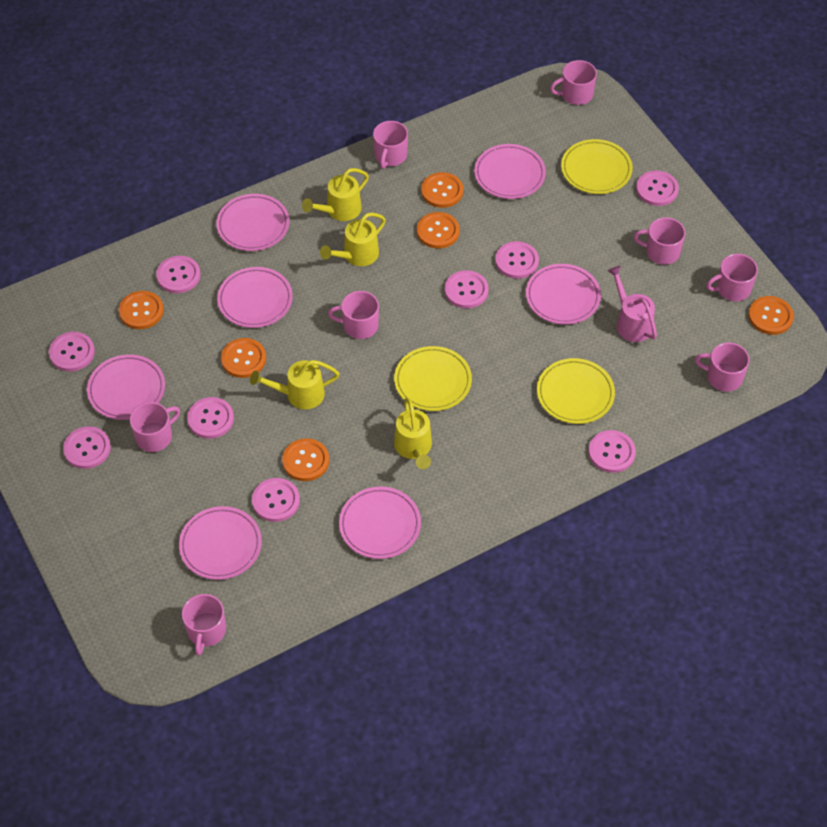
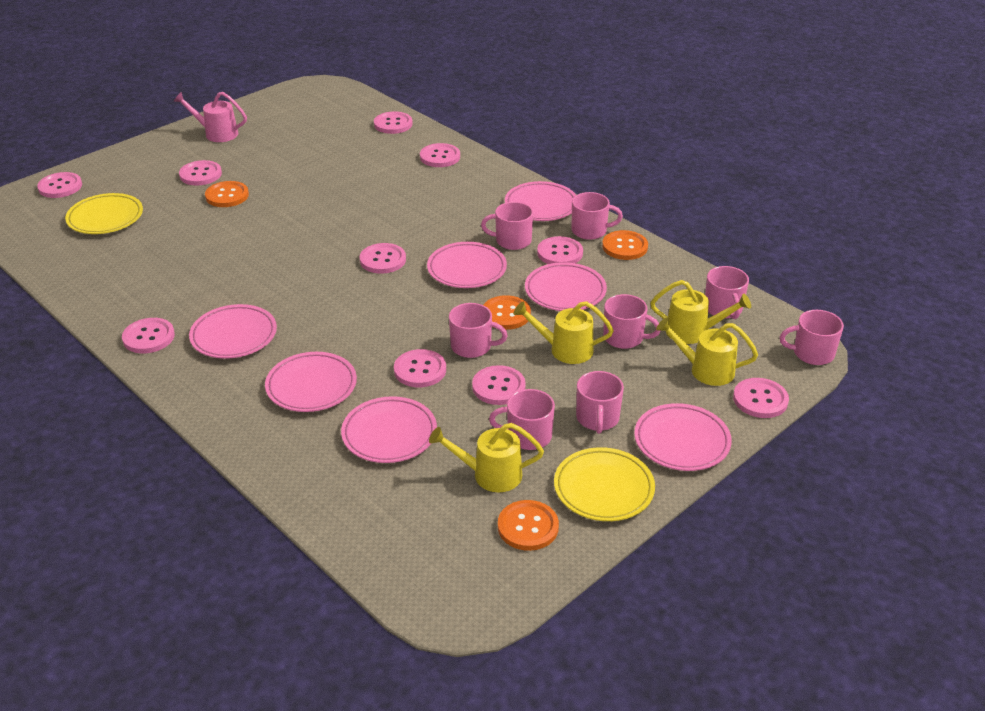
orange button: [119,291,164,329] [221,338,266,378] [282,438,329,481] [417,212,460,249] [421,172,463,208] [748,296,794,335] = 6 -> [205,181,249,207] [484,295,531,330] [498,500,559,551] [602,230,648,260] = 4
pink button: [49,332,95,372] [63,426,111,469] [156,256,201,293] [187,397,234,439] [252,478,300,522] [445,270,489,308] [495,241,539,279] [589,430,636,473] [636,171,679,206] = 9 -> [37,172,82,198] [122,318,175,353] [179,160,222,185] [360,243,406,274] [374,111,413,134] [394,349,446,387] [420,143,460,167] [472,365,526,405] [537,236,583,264] [733,378,789,418] = 10
yellow plate: [394,346,472,411] [537,358,615,424] [561,139,633,194] = 3 -> [65,193,143,234] [554,447,655,521] = 2

